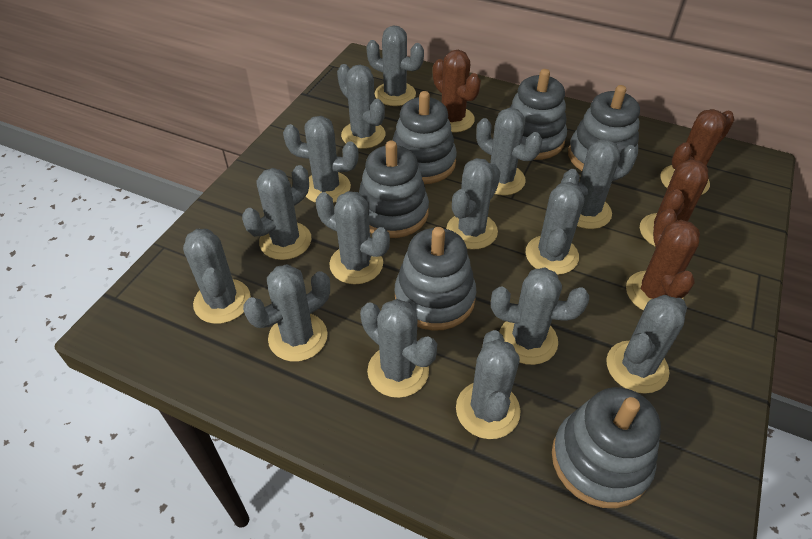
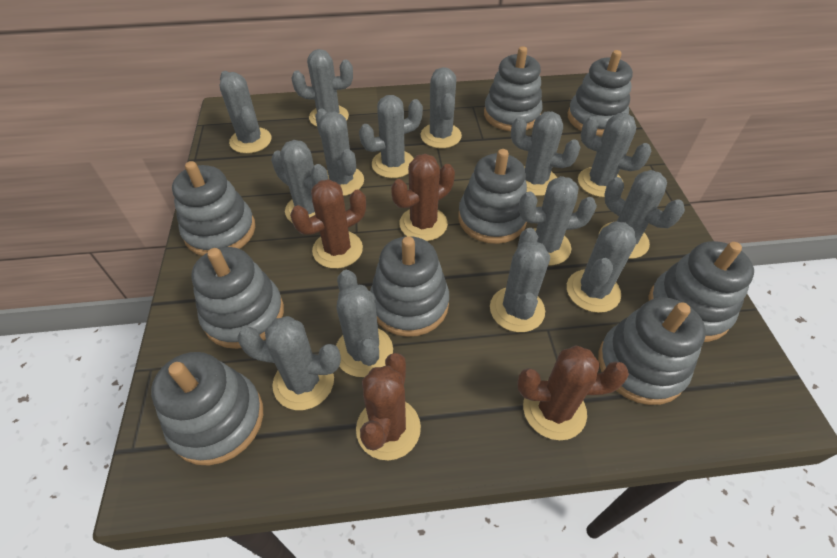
grey cactus: [183,229,251,324] [242,165,312,260] [243,264,330,362] [283,116,359,203] [316,191,390,285] [337,64,385,149] [360,299,437,398] [366,25,424,106] [446,158,501,249] [456,330,521,439] [476,108,542,195] [491,267,589,365] [526,174,584,275] [563,139,637,229] [606,295,687,394] = 15 -> [220,71,271,154] [237,316,341,410] [271,140,328,223] [291,49,353,127] [315,109,364,196] [336,270,393,377] [359,95,423,178] [421,67,462,148] [490,228,550,332] [511,112,580,196] [519,176,597,265] [567,221,636,313] [578,113,652,197] [599,170,685,259] = 14
grey stacking toy: [359,141,429,238] [393,91,457,184] [395,227,476,331] [510,69,567,160] [552,387,661,508] [568,85,640,171] = 6 -> [151,352,263,466] [172,161,255,256] [191,247,284,349] [370,236,449,337] [458,149,527,244] [484,46,542,131] [568,50,633,136] [598,298,706,405] [648,241,754,342] = 9

